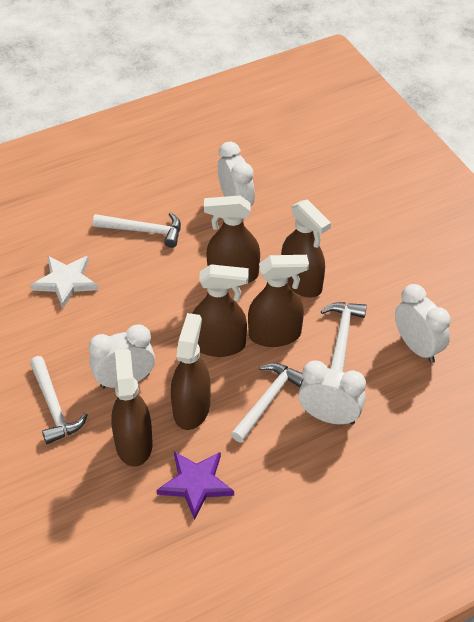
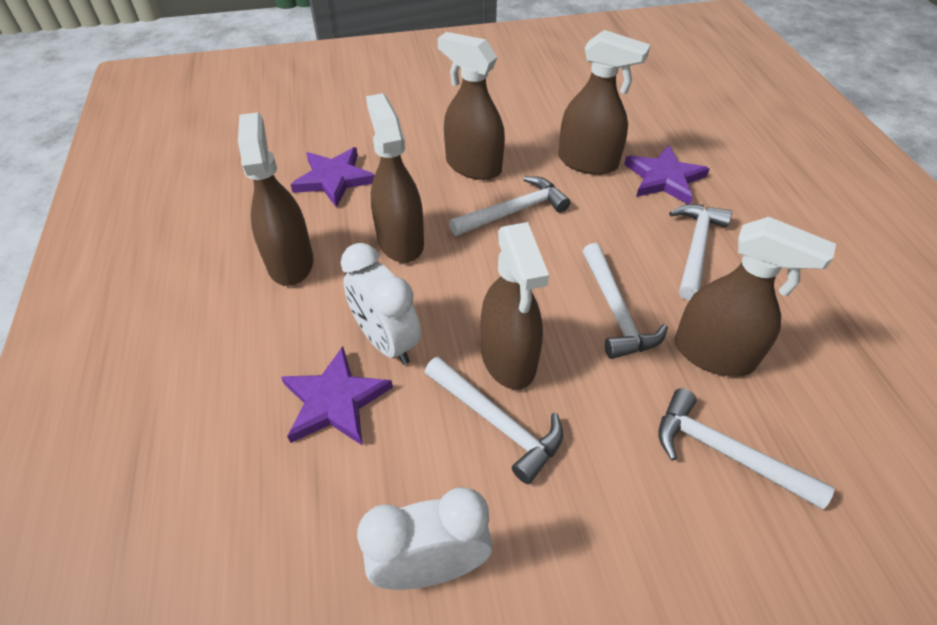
purple star: [157,451,234,520] = 1 -> [281,346,393,446] [290,147,375,208] [624,145,710,204] = 3
white clock: [89,324,155,389] [218,142,255,207] [298,360,366,425] [395,284,451,363] = 4 -> [341,243,421,365] [357,487,493,590] = 2
white hammer: [30,356,88,444] [93,212,181,248] [231,363,303,443] [321,302,367,372] = 4 -> [425,357,563,484] [449,176,571,236] [583,243,668,359] [658,388,834,509] [669,204,732,301] = 5
white star: [30,256,98,308] = 1 -> none = 0

